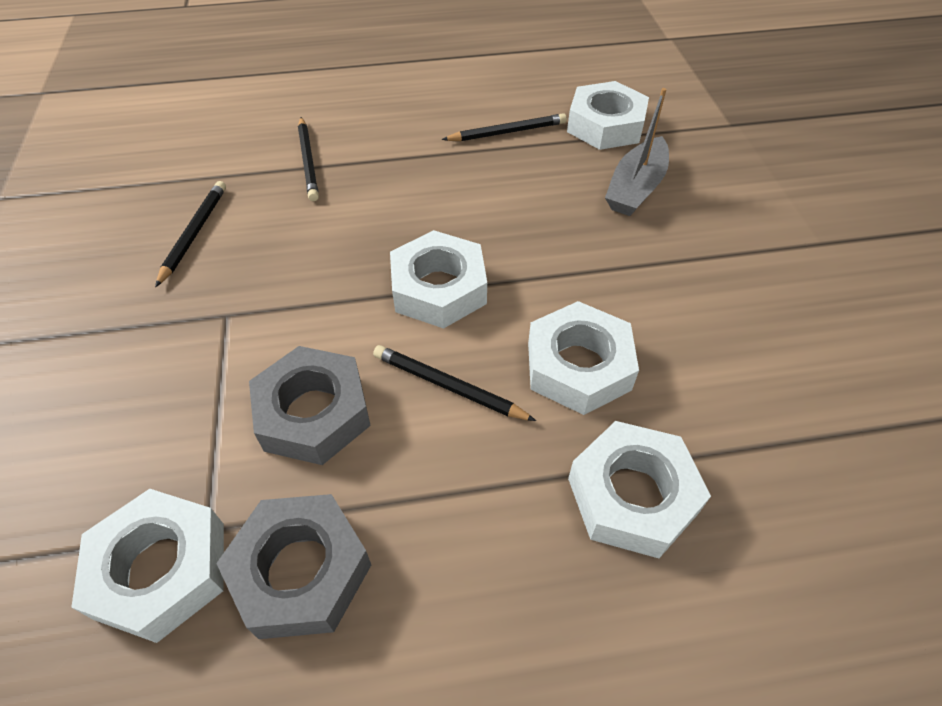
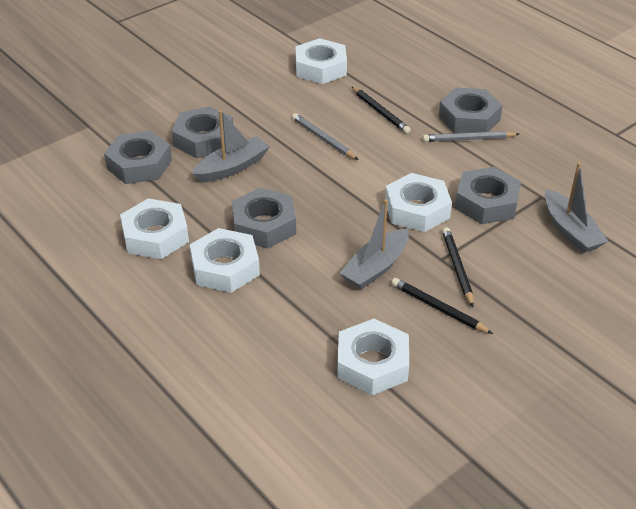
black pencil: [155,181,226,287] [298,117,319,201] [373,345,536,421] [442,113,567,141] = 4 -> [351,86,411,134] [391,278,493,334] [442,227,474,307] = 3
grey boat: [605,88,669,216] = 1 -> [192,110,270,183] [340,199,409,289] [545,162,608,253] = 3
grey nut: [216,494,371,639] [249,346,371,465] = 2 -> [104,131,172,184] [172,106,233,158] [232,188,296,249] [439,88,503,133] [455,167,521,224] = 5
grey pencil: none = 0 -> [292,113,358,160] [423,131,519,142] = 2

